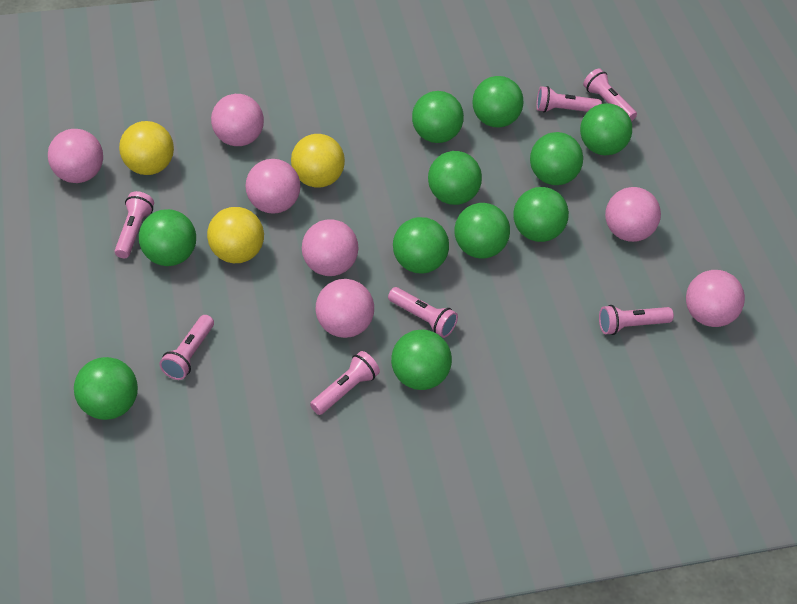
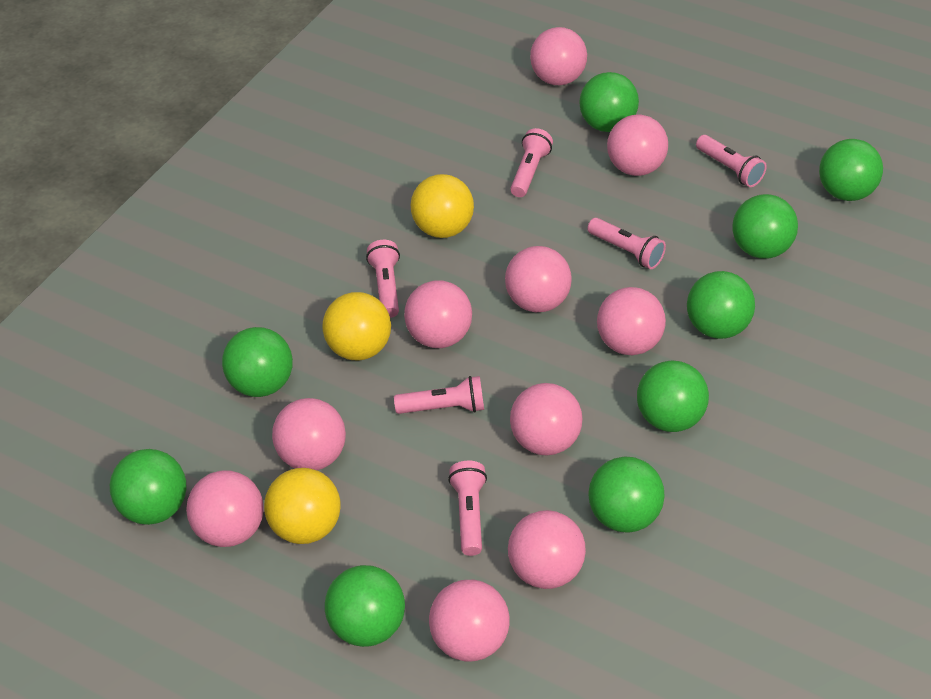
green ball: [74,357,138,420] [139,209,196,266] [391,329,452,390] [393,217,449,273] [412,91,464,143] [428,151,482,205] [454,203,510,259] [472,76,524,128] [513,187,569,242] [530,132,583,185] [580,103,632,155] = 11 -> [110,449,187,525] [222,327,293,397] [325,565,405,647] [579,72,639,132] [588,456,665,533] [637,361,709,432] [687,271,755,339] [732,194,798,259] [819,139,883,201] = 9
pink ball: [48,129,103,183] [211,94,264,146] [245,159,301,214] [302,219,358,276] [316,279,374,338] [605,187,661,242] [686,270,745,327] = 7 -> [186,471,264,547] [272,398,346,470] [404,280,472,348] [429,579,510,661] [505,246,572,312] [508,510,586,589] [510,383,583,456] [530,27,587,85] [597,287,666,355] [607,114,668,176] = 10
pink flashlight: [115,191,154,258] [159,315,214,380] [310,351,380,415] [388,287,458,338] [536,86,602,112] [583,68,637,121] [599,305,674,335] = 7 -> [366,240,400,318] [394,376,484,414] [448,461,487,556] [510,128,553,197] [587,218,666,269] [696,135,767,187] = 6

